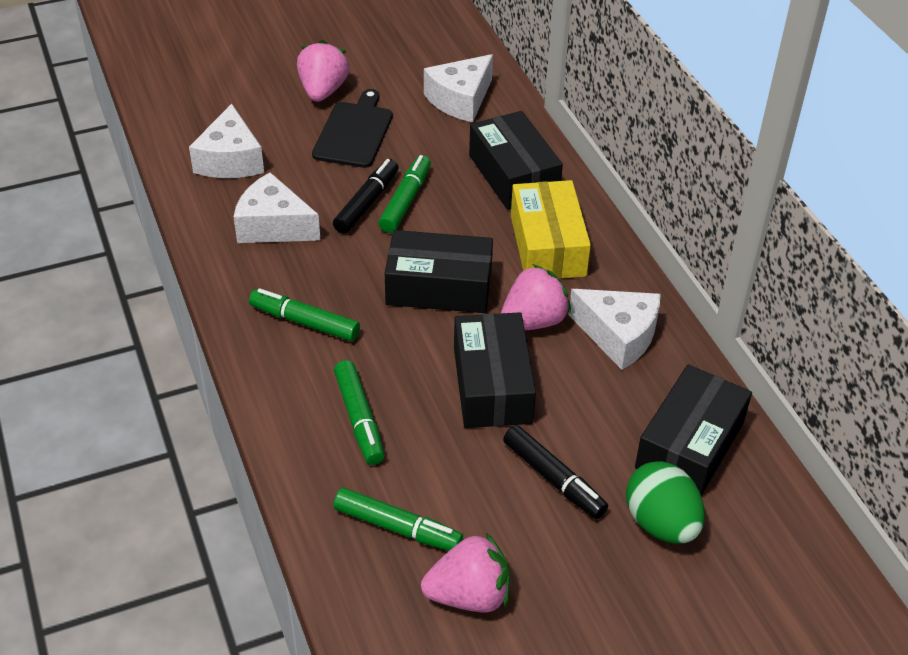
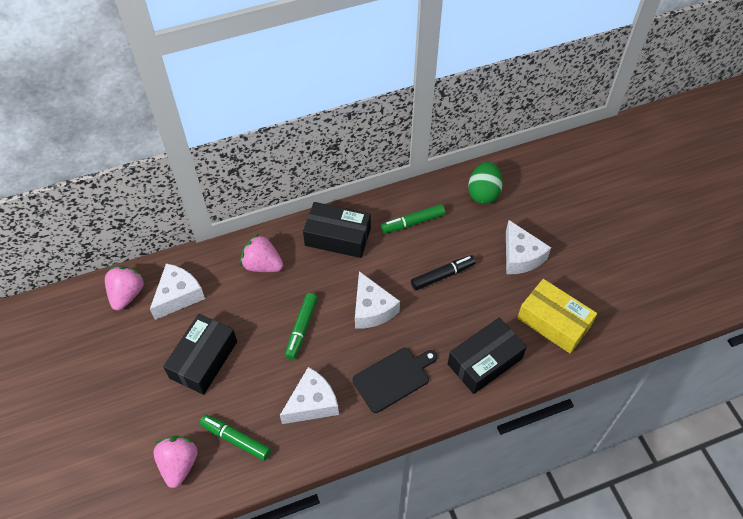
black box: [385,230,493,313] [454,312,536,428] [469,111,563,210] [635,364,752,496] = 4 -> [163,314,237,395] [303,202,371,258] [448,317,527,394] = 3
black marker: [333,159,399,234] [503,425,608,519] = 2 -> [411,255,476,291] = 1
green marker: [249,288,360,341] [333,488,463,551] [334,360,385,465] [379,155,431,233] = 4 -> [200,415,271,461] [285,293,318,360] [381,204,445,233] = 3

